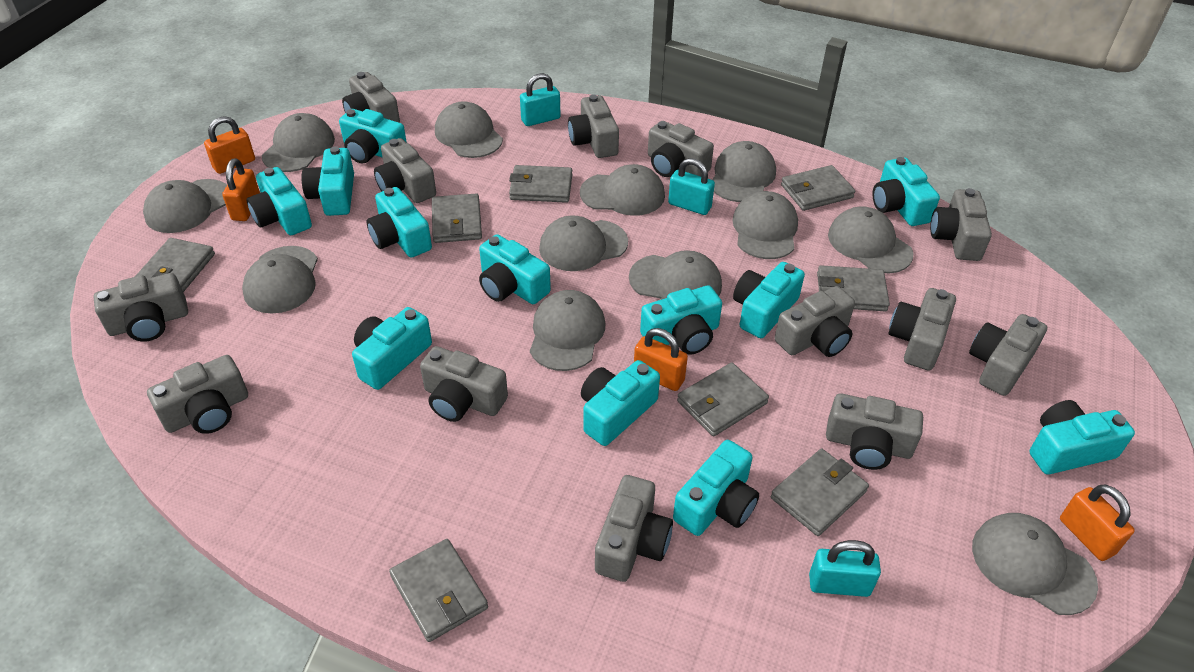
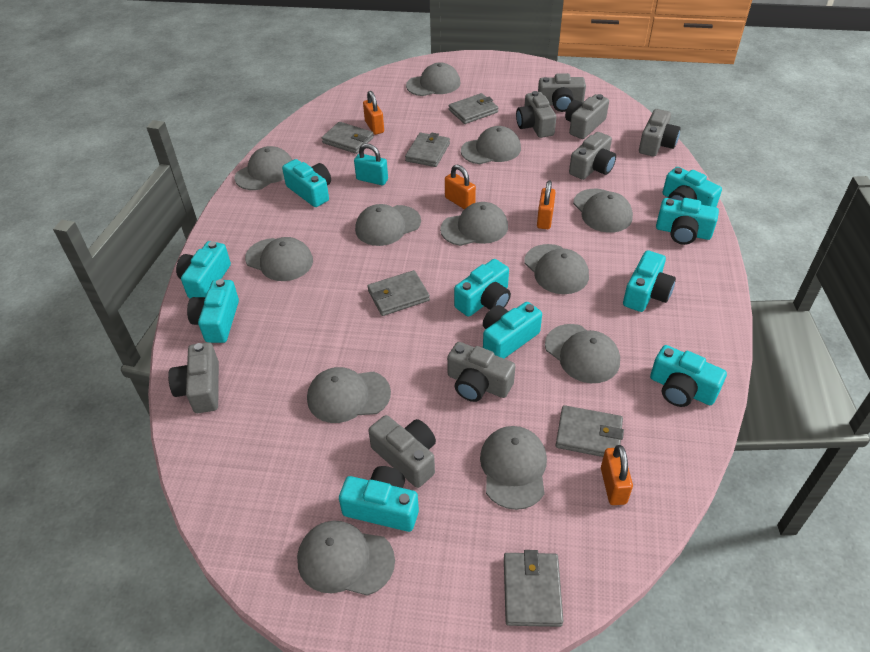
grey camera: [93,273,188,341] [147,355,248,434] [342,72,400,123] [374,138,436,203] [420,346,508,422] [568,94,619,158] [595,475,673,582] [648,121,714,177] [775,286,855,357] [826,393,923,470] [888,288,956,371] [930,188,992,261] [969,314,1047,396] = 13 -> [168,342,219,413] [368,415,436,488] [447,342,515,402] [516,91,556,138] [538,73,586,112] [565,94,609,139] [569,132,616,180] [639,109,681,156] = 8
grey wallet: [135,238,215,292] [389,539,488,642] [432,193,482,243] [509,165,572,203] [677,362,769,436] [771,449,869,536] [781,165,855,211] [817,265,890,311] = 8 -> [322,122,374,154] [367,270,430,316] [405,132,450,167] [449,93,498,124] [504,550,563,627] [556,405,624,457] = 6
turquoise camera: [247,167,312,235] [301,146,354,216] [339,109,407,163] [352,307,432,390] [367,187,432,258] [479,234,551,304] [581,360,660,446] [640,285,722,355] [673,440,759,536] [733,262,805,338] [873,157,940,226] [1029,400,1135,475] = 12 -> [176,241,231,298] [187,279,239,343] [282,159,331,207] [339,466,419,532] [454,259,511,317] [483,302,542,359] [623,250,676,312] [650,345,727,407] [656,198,719,245] [663,167,722,207] = 10
turquoise padlock: [520,73,561,126] [668,158,715,215] [809,540,881,597] = 3 -> [354,144,388,185] = 1

